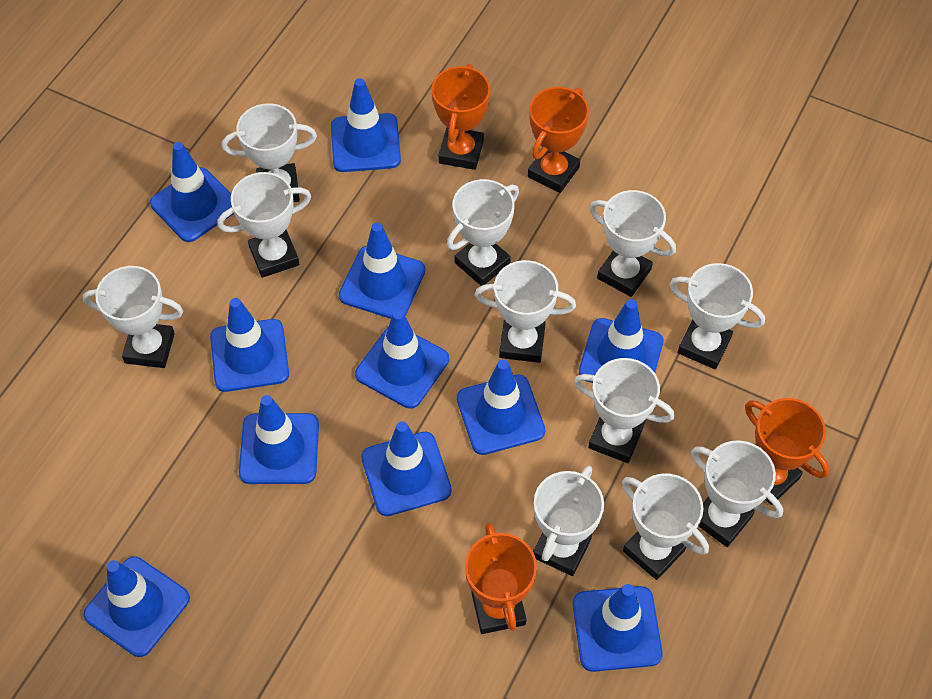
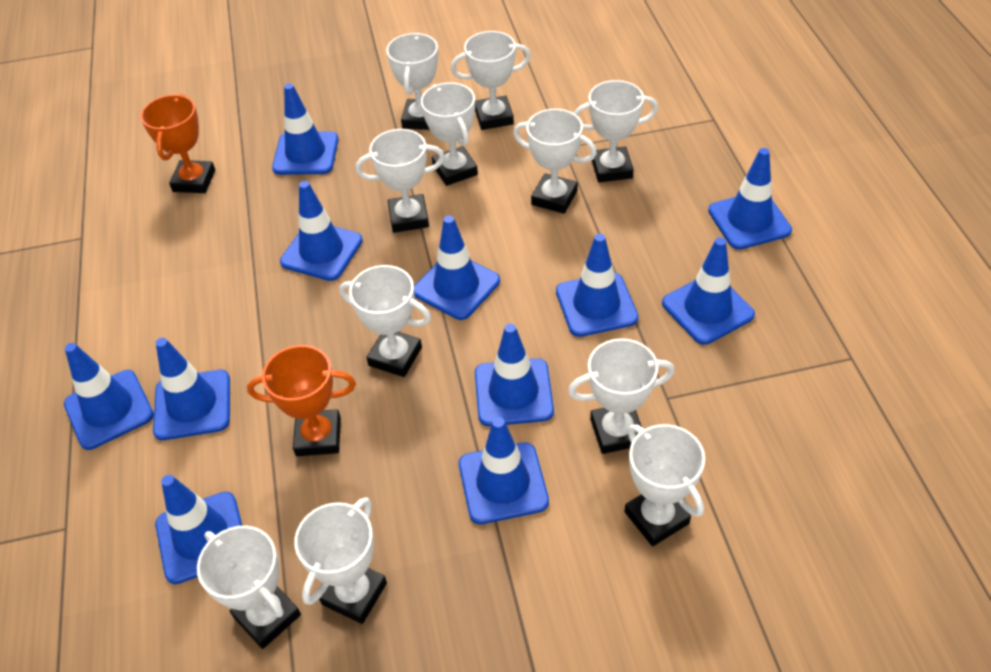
orange trophy: [431,64,491,170] [465,522,537,634] [528,87,589,193] [745,398,830,505] = 4 -> [141,94,215,193] [247,345,356,456] = 2

